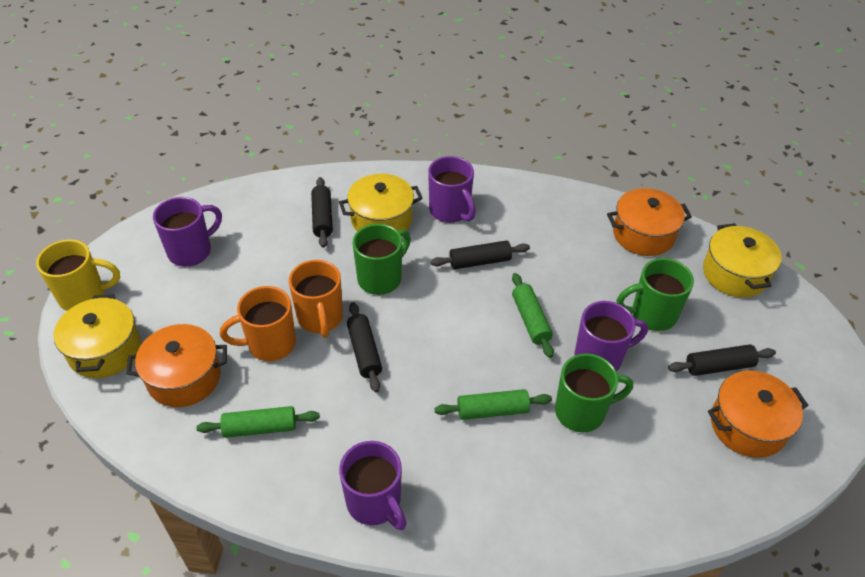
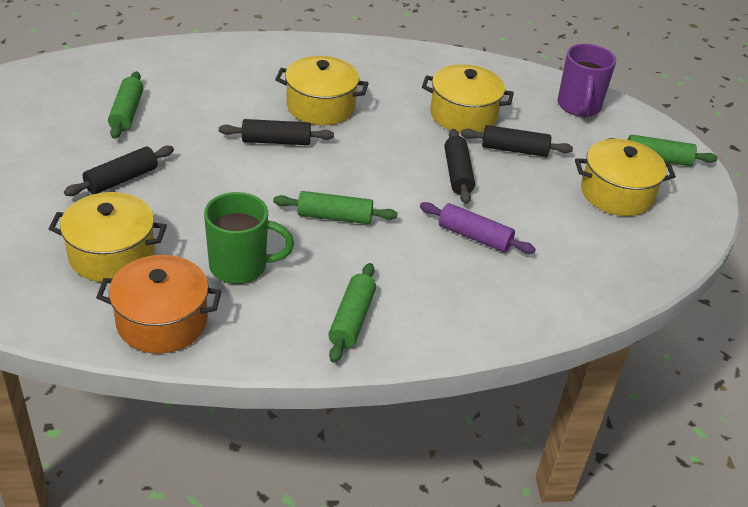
green mug: [353,224,411,295] [555,353,633,433] [617,258,694,331] = 3 -> [204,192,294,284] = 1
green rolling pin: [196,406,320,438] [434,389,552,420] [512,273,554,358] = 3 -> [108,71,143,139] [273,191,398,224] [328,263,376,363] [606,135,718,166] = 4
orange mug: [220,286,296,361] [289,260,343,338] = 2 -> none = 0
orange pot: [126,324,227,407] [607,188,692,256] [708,371,808,458] = 3 -> [96,255,222,354] = 1
purple mug: [153,197,222,267] [339,441,407,530] [428,156,476,223] [574,301,648,372] = 4 -> [558,44,616,117] = 1
purple rolling pin: none = 0 -> [420,202,536,254] = 1
yellow mug: [36,239,120,311] = 1 -> none = 0
yellow pot: [53,294,141,378] [339,174,423,231] [703,223,782,298] = 3 -> [49,192,167,282] [275,56,369,125] [422,64,514,133] [575,139,676,216] = 4

